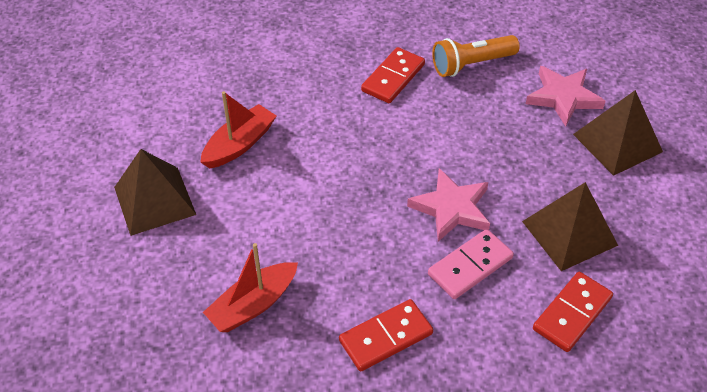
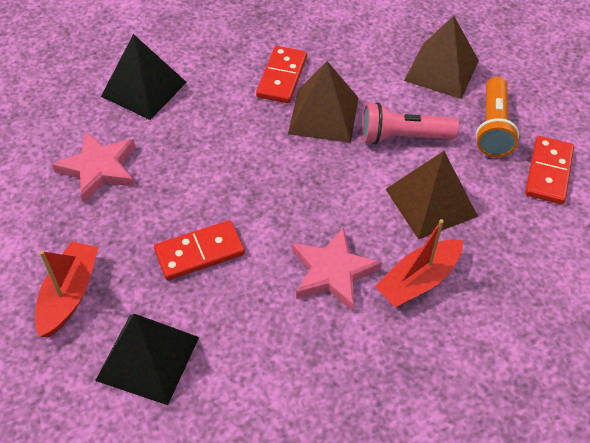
black pyramid: none = 0 -> [95,314,199,405] [101,34,187,120] = 2
pink domino: [428,229,514,299] = 1 -> none = 0
pink flashlight: none = 0 -> [362,102,459,145] = 1

